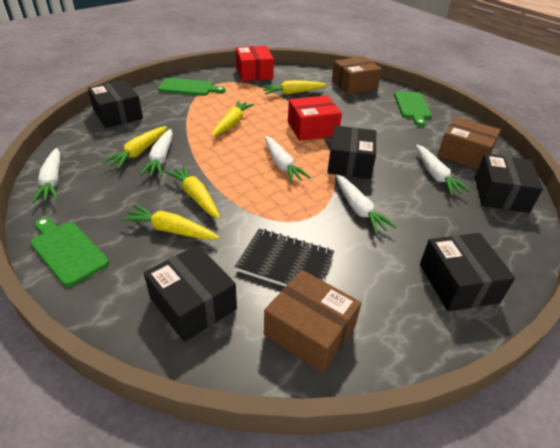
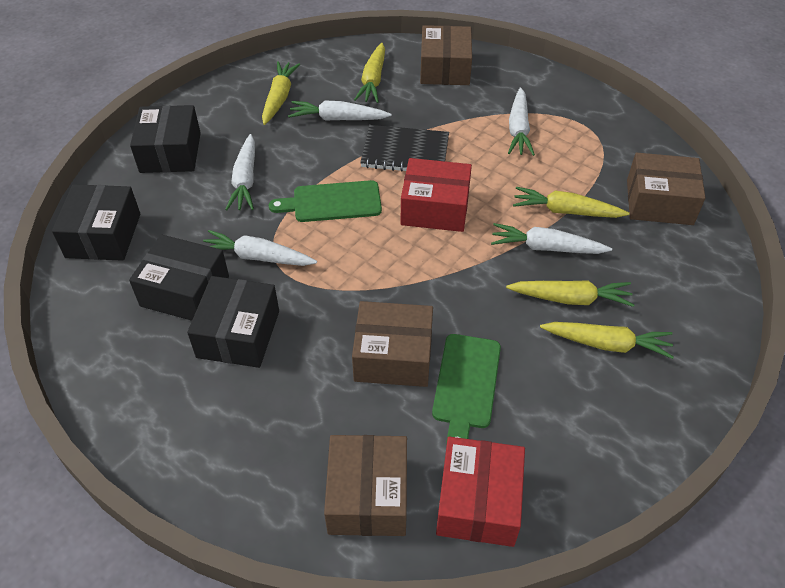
black box: [88,80,143,128] [144,245,237,342] [327,125,376,179] [420,233,515,311] [475,154,543,213] = 5 -> [52,184,140,261] [129,234,229,321] [130,105,201,173] [187,276,279,368] = 4
brown box: [264,270,361,373] [332,56,382,94] [437,117,501,170] = 3 -> [324,435,407,536] [352,301,433,387] [420,25,472,85] [627,153,706,225] = 4
green cutting board: [30,217,109,287] [158,78,225,96] [394,91,432,126] = 3 -> [269,180,382,222] [432,334,501,445] = 2

